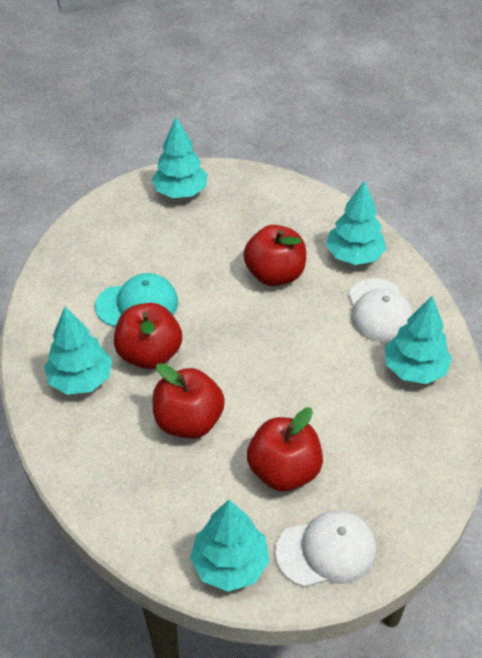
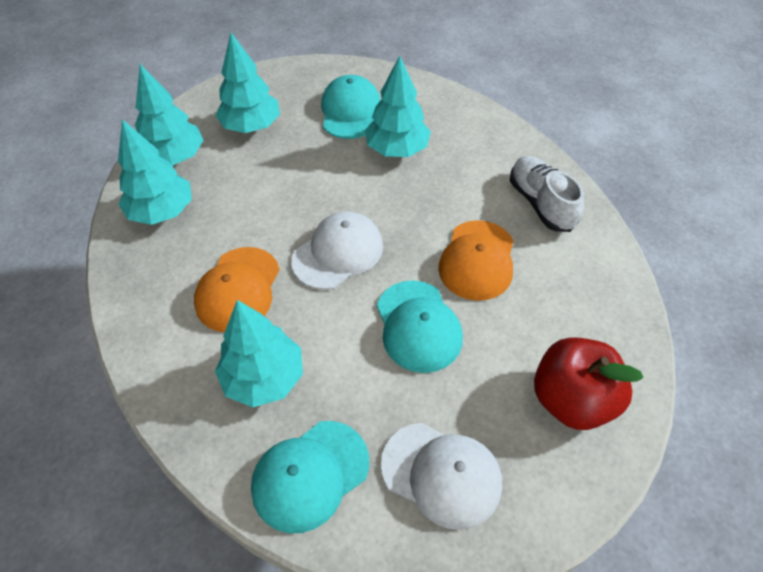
orange cap: none = 0 -> [194,247,280,332] [438,220,514,301] = 2
red apple: [114,303,182,369] [152,363,225,439] [243,225,306,286] [247,408,323,491] = 4 -> [534,337,644,430] = 1
turquoise cap: [95,273,178,327] = 1 -> [251,421,369,533] [321,75,380,139] [377,280,463,373] = 3
white shoe: none = 0 -> [510,156,584,232] = 1

